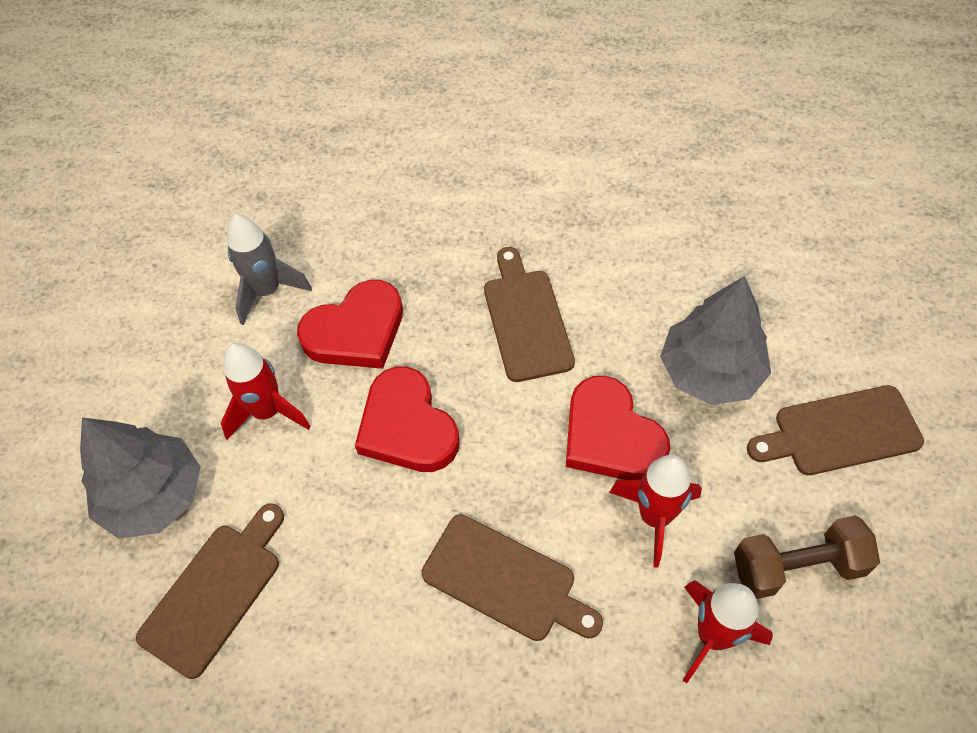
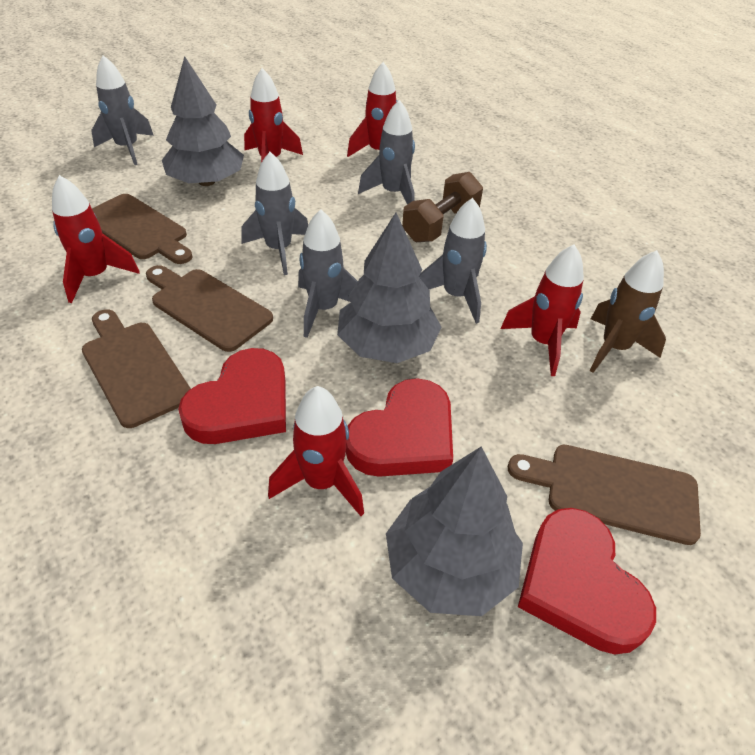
brown rocket: none = 0 -> [590,250,666,373] = 1
grey rocket: [227,214,312,325] = 1 -> [91,55,154,165] [241,152,308,275] [298,209,358,338] [358,100,415,204] [419,198,487,324] = 5
grey tree: [80,418,201,539] [660,276,771,405] = 2 -> [162,56,244,186] [337,213,442,363] [386,447,523,616] = 3
red rocket: [221,343,311,440] [609,455,702,568] [682,580,773,683] = 3 -> [52,175,140,303] [244,68,303,163] [268,386,364,516] [347,62,397,157] [501,245,584,376] = 5

